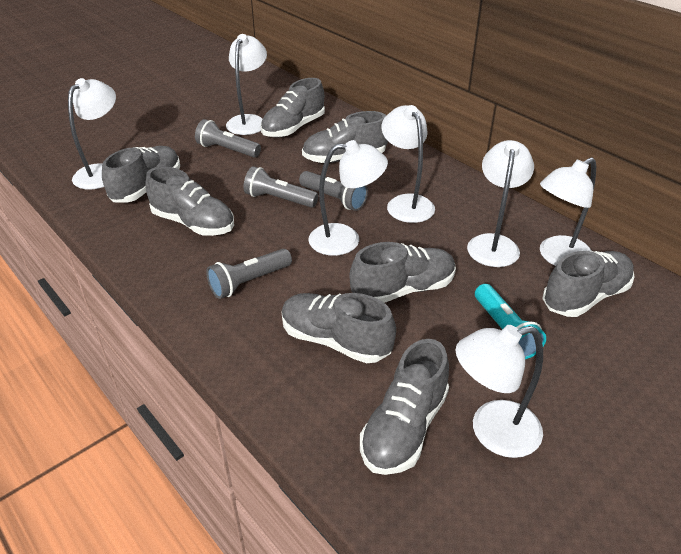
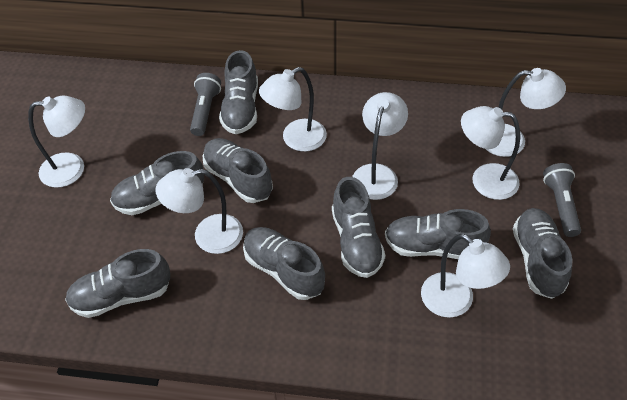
grey flashlight: [195,119,261,158] [206,249,292,299] [244,166,319,208] [299,171,368,211] = 4 -> [190,73,221,136] [543,163,581,237] = 2
turquoise flashlight: [475,284,546,359] = 1 -> none = 0

